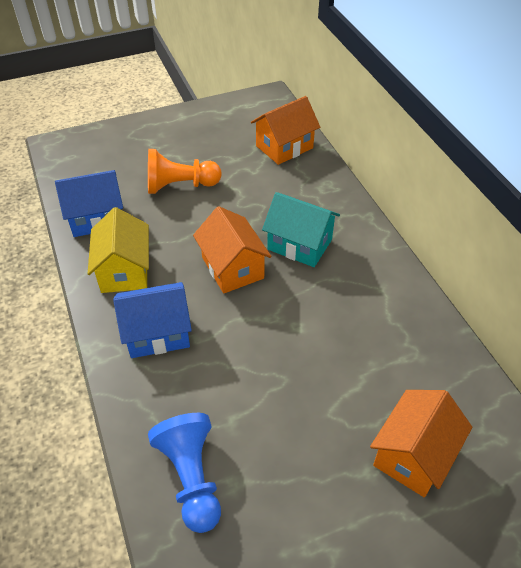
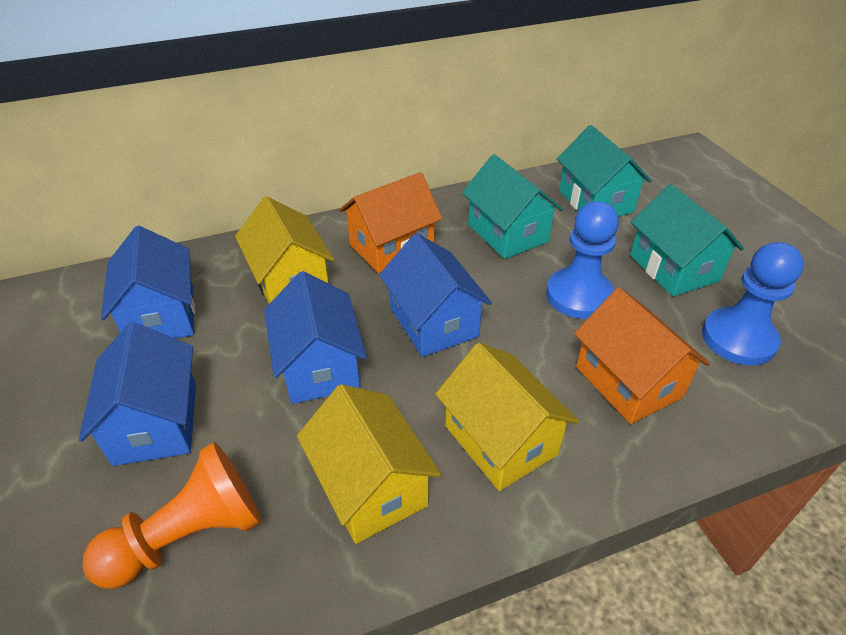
blue house: [55,170,123,237] [113,282,192,358] = 2 -> [78,322,196,466] [101,226,195,339] [264,271,367,404] [379,233,492,357] = 4
blue pawn: [148,413,221,533] = 1 -> [546,201,619,319] [702,242,804,366] = 2
orange house: [193,206,272,294] [251,96,320,165] [370,390,472,498] = 3 -> [339,172,442,273] [574,288,710,424] = 2
turquoise house: [262,192,340,267] = 1 -> [462,154,563,259] [557,125,652,216] [630,184,744,296] = 3
yellow house: [88,207,149,293] = 1 -> [235,196,335,304] [297,384,442,544] [435,343,579,491] = 3

